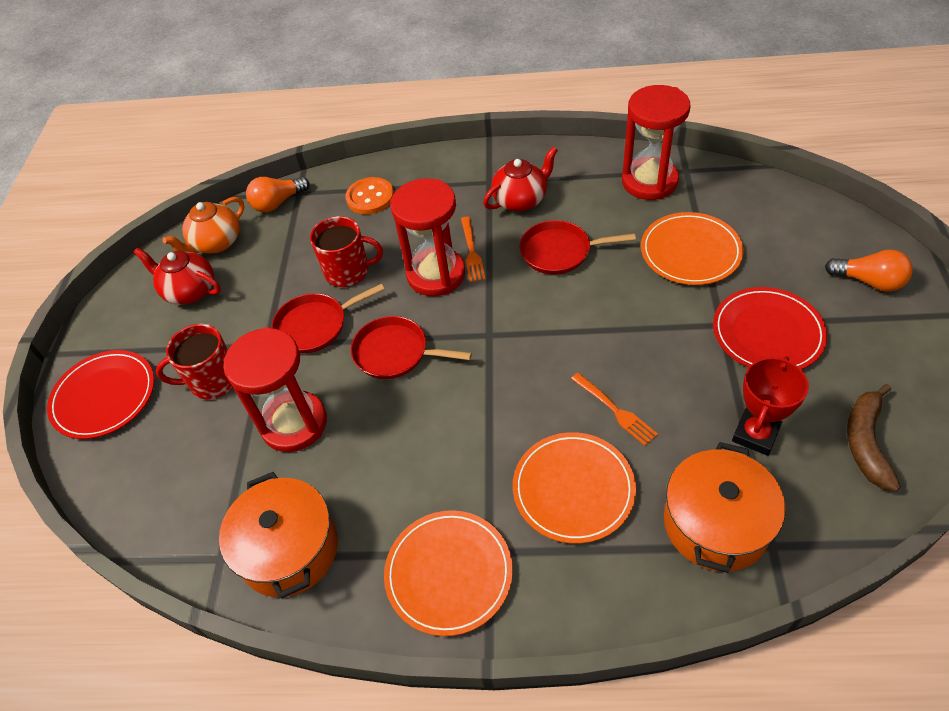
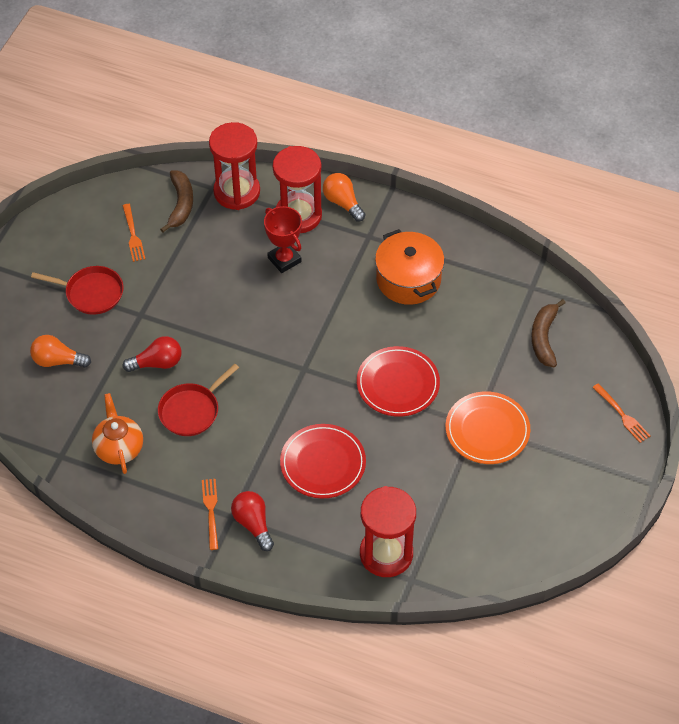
brown banana: [847,384,901,491] = 1 -> [160,170,193,232] [531,299,565,367] = 2
orange button: [346,177,394,214] = 1 -> none = 0
orange fork: [461,217,486,282] [571,373,658,446] = 2 -> [122,204,145,262] [202,479,218,550] [592,383,650,443] = 3
orange plate: [384,510,513,636] [513,432,636,544] [641,212,743,285] = 3 -> [445,391,530,464] = 1
orange pot: [219,472,338,598] [664,442,785,573] = 2 -> [375,229,445,305] = 1
red light bulb: none = 0 -> [123,336,182,372] [231,491,274,551] = 2
red mug: [156,324,233,399] [310,216,383,287] = 2 -> none = 0
red pan: [271,284,385,353] [351,316,472,379] [519,220,636,274] = 3 -> [31,266,124,315] [158,364,239,436] = 2
red teapot: [133,248,221,305] [483,147,558,212] = 2 -> none = 0

